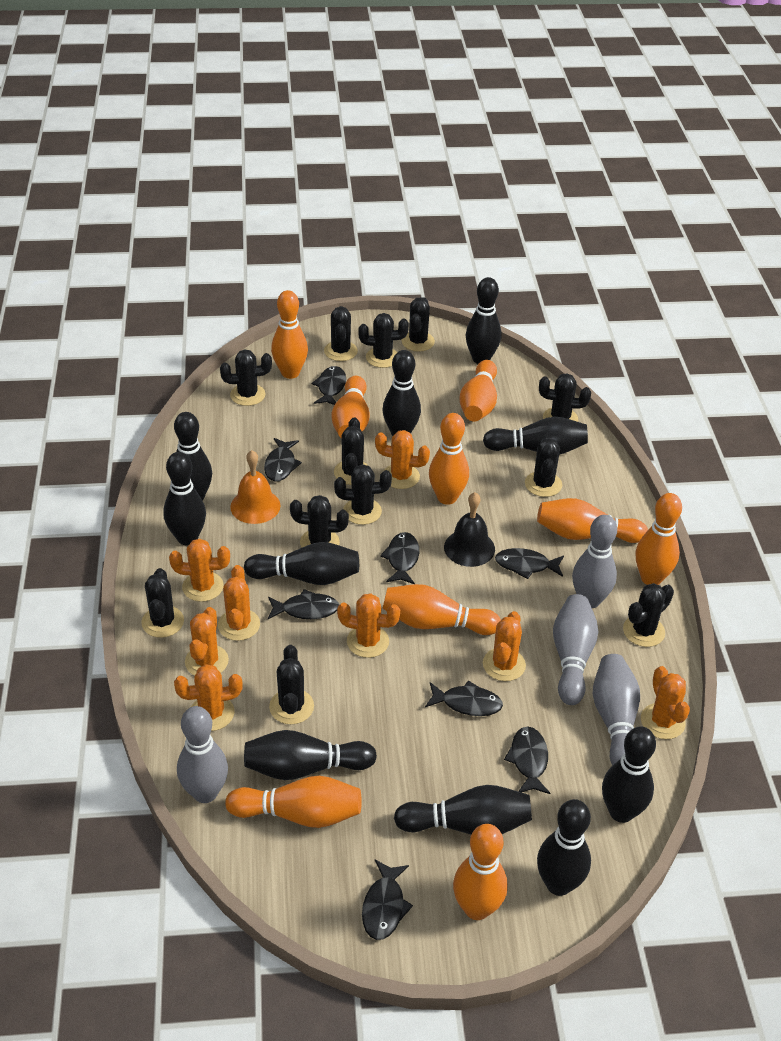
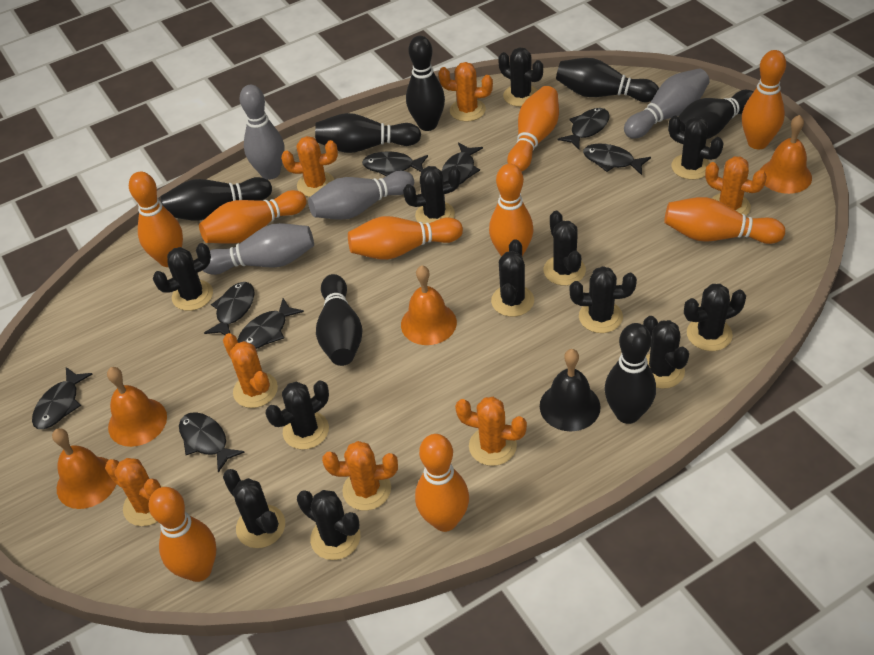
black bowling pin: [163,452,206,545] [174,412,212,501] [244,542,359,585] [244,730,377,780] [383,350,421,436] [394,785,532,835] [466,277,501,364] [483,417,588,454] [537,799,591,896] [602,726,656,823] = 10 -> [160,177,272,220] [315,113,421,153] [316,274,363,366] [406,36,445,131] [556,58,659,102] [605,323,656,424] [678,90,753,139] = 7
orange bell: [230,450,280,524] = 1 -> [52,428,116,509] [107,367,167,447] [401,265,457,345] [760,115,812,194] = 4
orange cactus: [169,539,230,602] [174,664,243,731] [185,607,229,676] [218,565,260,641] [337,593,400,658] [375,430,430,489] [483,611,526,681] [641,666,690,739] = 8 -> [105,458,163,526] [223,333,278,408] [281,136,338,197] [322,441,398,511] [438,62,493,122] [455,397,527,466] [705,156,767,216] = 7

